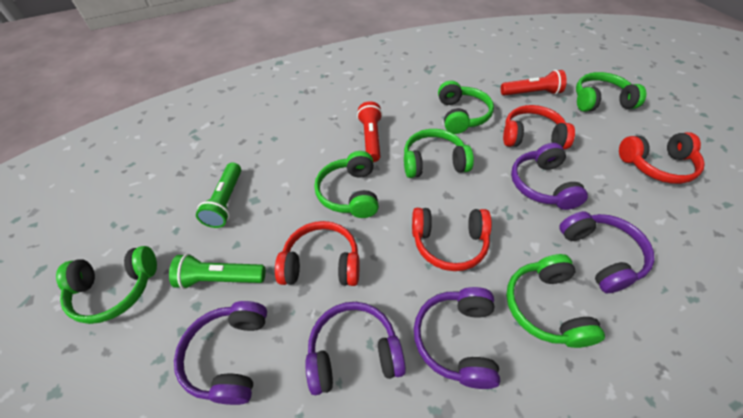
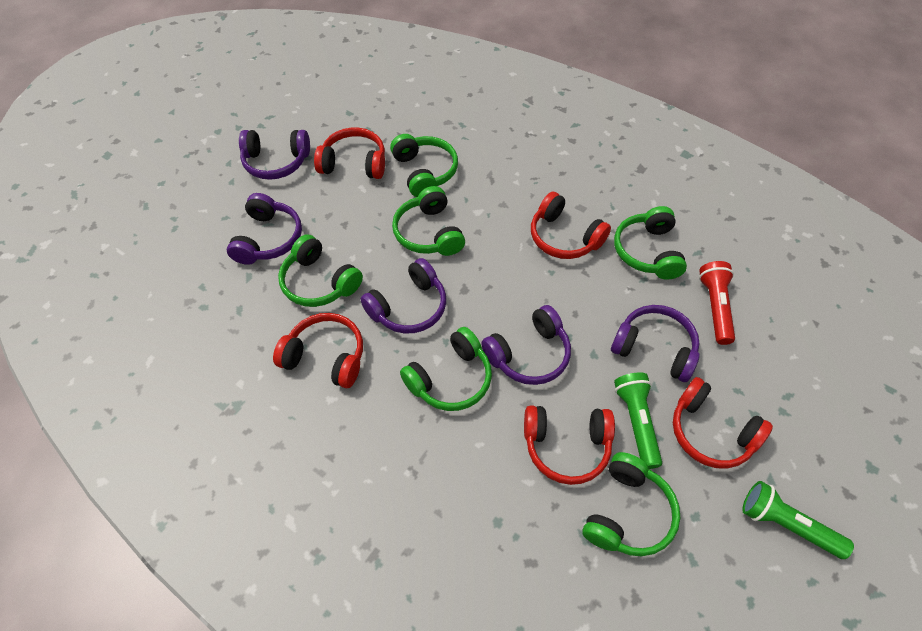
red flashlight: [357,101,382,162] [501,70,567,96] = 2 -> [699,261,735,345] = 1
red headphones: [275,221,359,286] [412,208,492,271] [503,105,575,149] [619,132,705,184] = 4 -> [273,313,363,388] [314,128,385,179] [524,405,615,485] [531,192,611,259] [673,377,773,469] = 5

